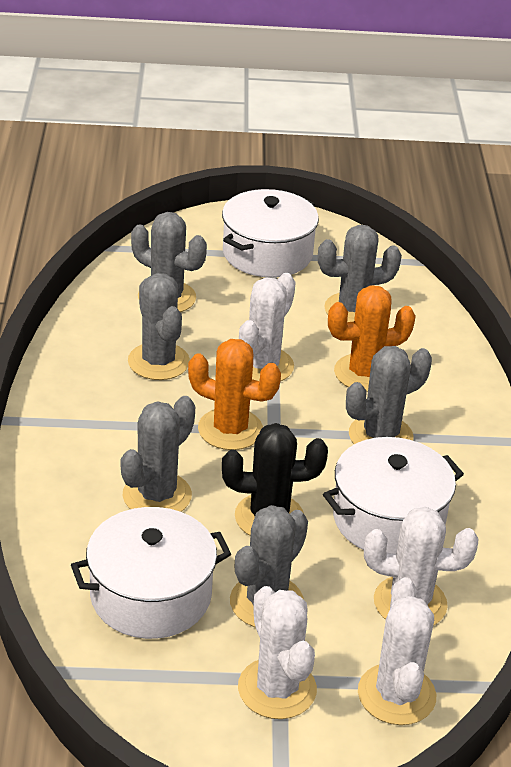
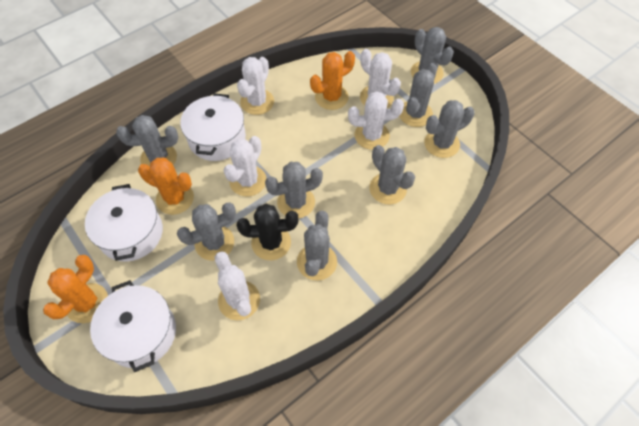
grey cactus: [121,396,195,512] [128,273,190,380] [131,212,207,312] [230,505,308,627] [318,225,402,322] [346,346,432,444] = 6 -> [116,115,178,166] [177,202,236,261] [265,162,323,219] [297,211,337,280] [369,145,415,205] [399,63,437,127] [411,27,454,84] [424,100,475,158] = 8
orange cactus: [188,339,281,450] [328,285,416,392] = 2 -> [43,255,108,323] [138,158,194,215] [310,51,355,110] = 3
white cactus: [238,586,317,719] [239,273,296,381] [358,578,436,725] [364,507,478,626] = 4 -> [215,252,260,320] [223,136,267,197] [237,57,274,115] [348,91,404,150] [360,49,401,108] = 5

